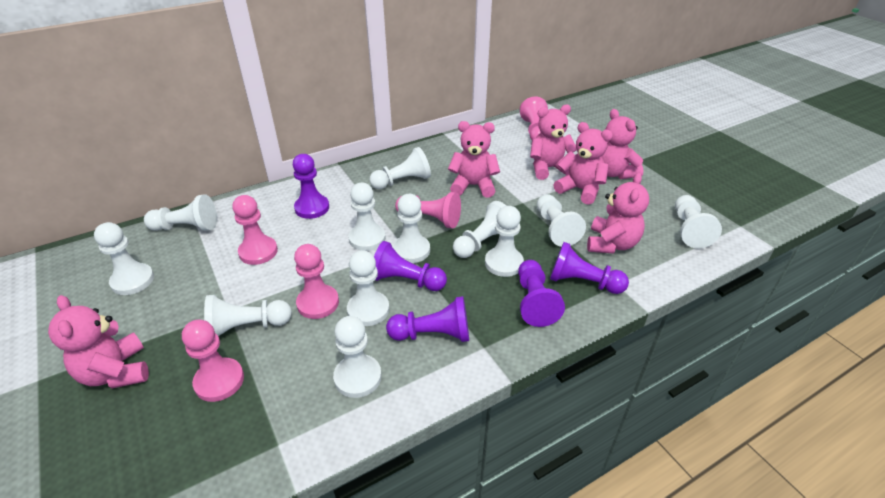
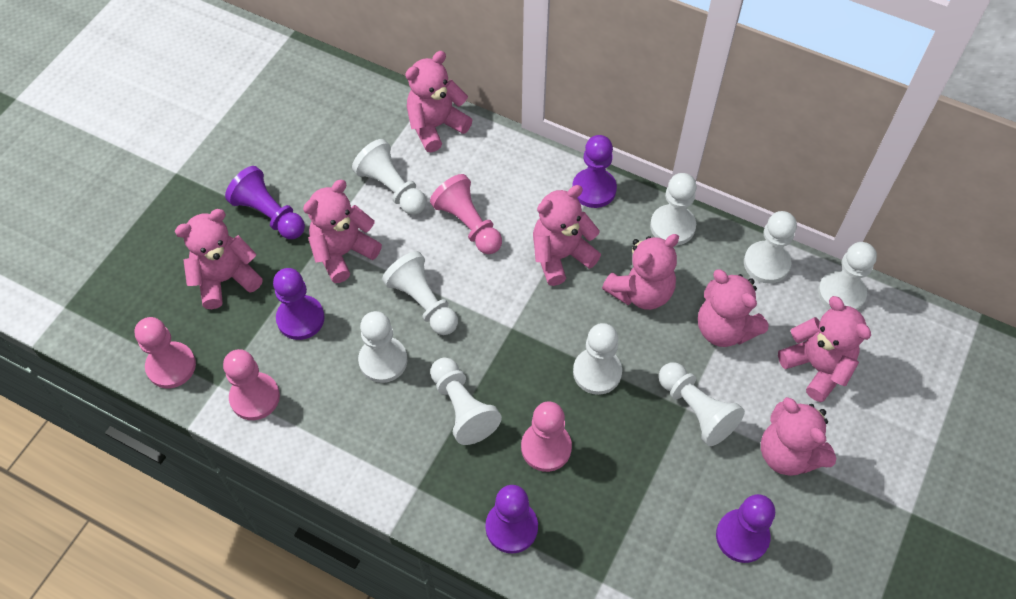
pink pawn: [182,320,244,402] [232,195,278,265] [294,244,339,319] [395,192,461,228] [520,97,548,140] = 5 -> [134,317,196,388] [223,349,280,420] [430,174,502,254] [521,401,572,472] = 4
pink teddy bear: [48,295,149,388] [448,121,500,198] [530,105,577,180] [553,122,613,205] [587,173,649,254] [601,109,644,179] = 6 -> [175,209,263,309] [303,180,382,283] [405,51,472,152] [533,185,601,286] [602,234,679,310] [698,269,769,347] [761,397,836,476] [778,296,871,402] = 8
white pawn: [94,222,154,295] [144,194,217,231] [204,295,292,336] [333,316,382,398] [347,250,390,326] [348,183,386,251] [370,147,431,189] [393,194,430,263] [453,201,506,258] [485,206,524,277] [537,194,586,247] [675,195,722,248] = 12 -> [352,139,426,215] [358,311,407,383] [382,251,458,335] [430,357,502,445] [573,323,622,395] [650,173,697,246] [659,362,745,446] [744,211,797,284] [818,242,877,310] = 9

